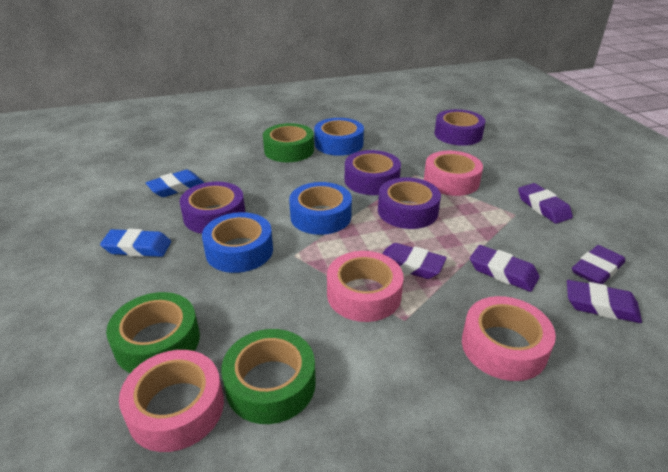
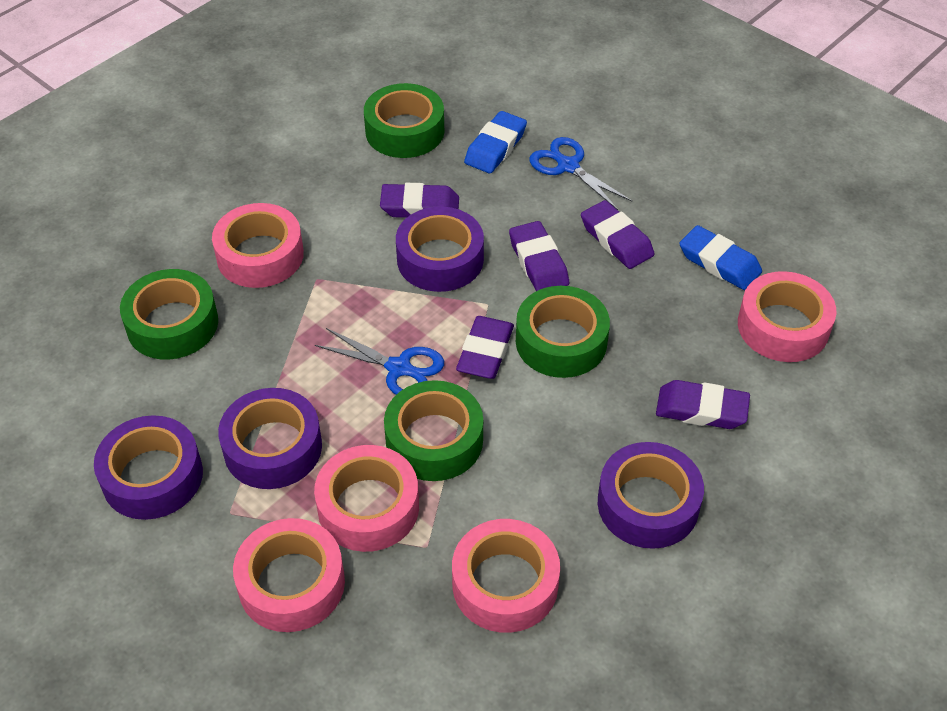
blue scissors: none = 0 -> [315,328,444,395] [529,137,632,210] = 2
blue tape: [202,212,273,273] [289,182,352,235] [314,118,364,156] = 3 -> none = 0
green tape: [106,292,200,373] [221,329,316,424] [263,123,314,162] = 3 -> [120,269,218,360] [364,83,444,158] [384,380,483,481] [516,286,610,378] = 4
pink tape: [119,350,224,452] [327,251,404,322] [424,151,483,196] [462,296,556,381] = 4 -> [212,203,304,288] [233,518,345,632] [314,445,419,552] [452,519,560,633] [738,271,836,362] = 5

